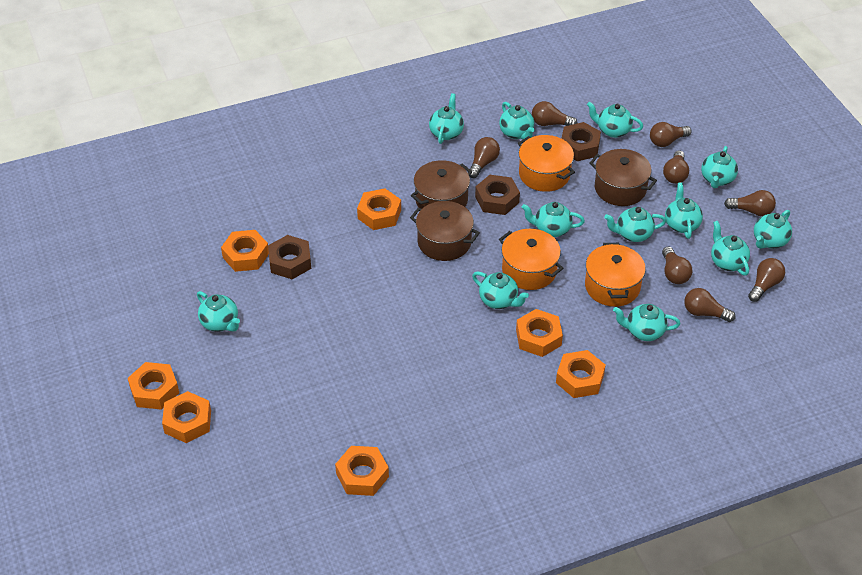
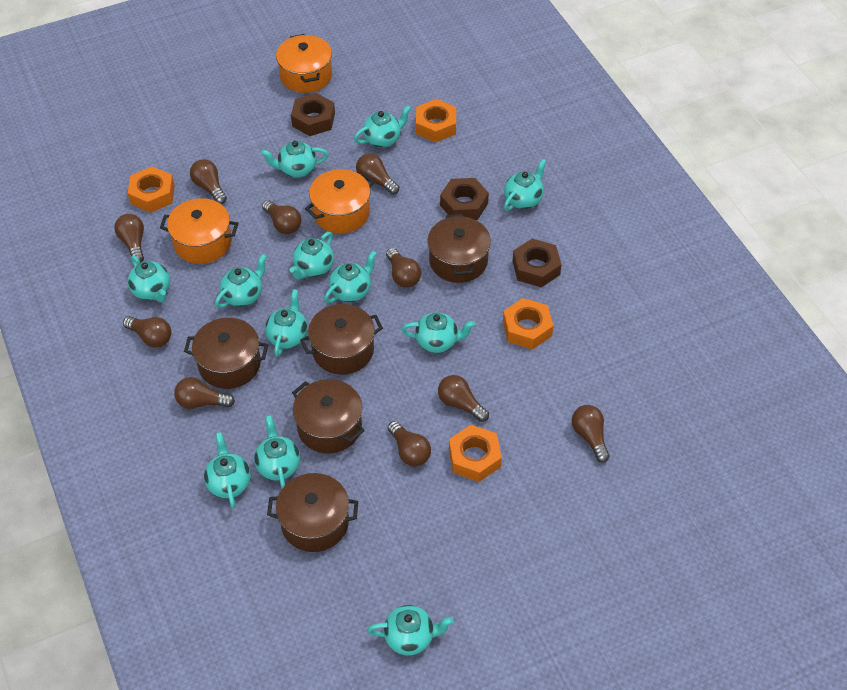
brown light bulb: [468,137,500,178] [532,101,577,126] [650,122,692,147] [662,247,692,284] [663,150,689,184] [684,288,735,322] [724,190,776,216] [748,258,785,302] = 8 -> [114,214,144,263] [123,316,171,348] [174,377,235,409] [190,159,227,204] [262,200,301,234] [356,153,399,195] [386,248,421,288] [388,421,431,466] [438,375,489,422] [572,405,610,463] = 10
brown pot: [410,201,480,261] [411,160,472,209] [589,149,657,206] = 3 -> [184,318,268,389] [267,473,358,552] [292,379,365,454] [300,304,383,375] [428,214,491,283] = 5
orange nut: [128,362,179,410] [162,391,211,443] [221,230,269,272] [335,446,389,496] [357,188,401,230] [516,309,563,357] [556,350,606,398] = 7 -> [128,166,175,213] [416,99,456,142] [449,425,502,482] [503,298,553,350] = 4

